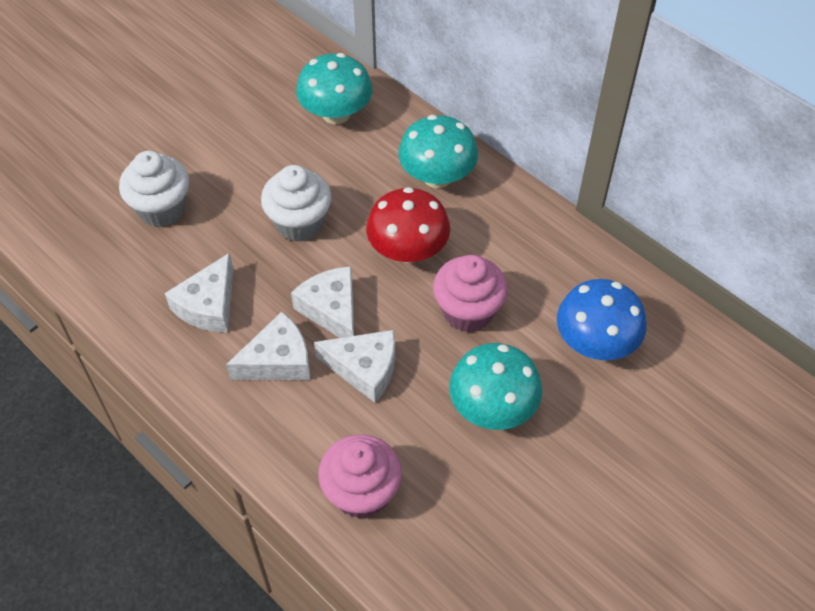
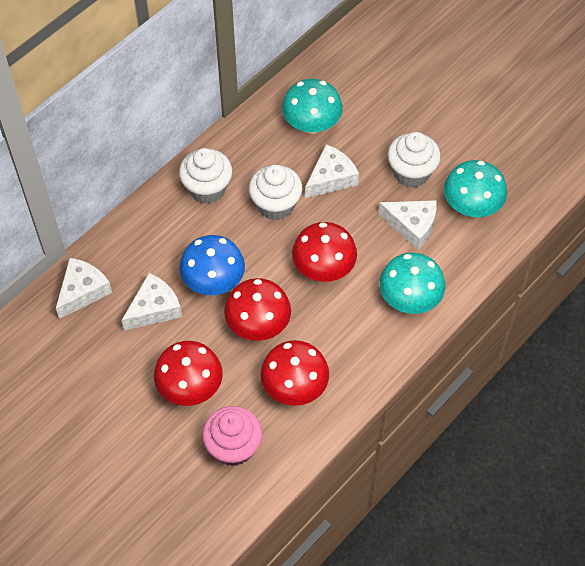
pink cupcake: [318,434,402,519] [433,255,508,332] = 2 -> [202,406,262,466] = 1
red mushroom: [366,187,450,263] = 1 -> [154,341,222,406] [224,278,291,341] [260,340,329,406] [292,222,357,282] = 4
white cupcake: [119,151,189,227] [261,165,331,242] = 2 -> [179,148,232,204] [249,165,302,220] [388,132,441,188] = 3

